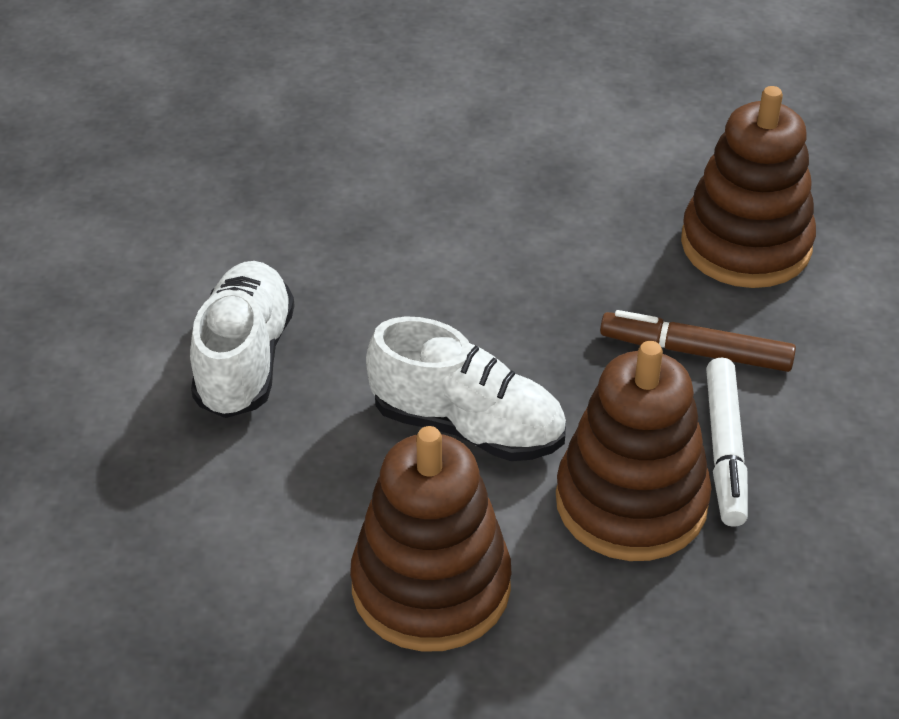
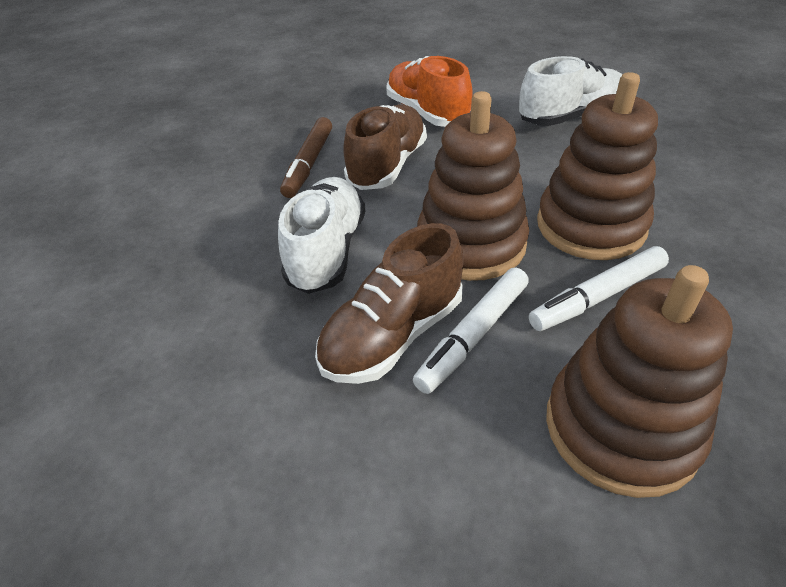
brown shoe: none = 0 -> [315,223,464,384] [343,105,427,190] = 2
orange shoe: none = 0 -> [386,56,473,127] = 1
white marker: [706,358,748,527] = 1 -> [413,267,529,394] [529,246,669,331] = 2

